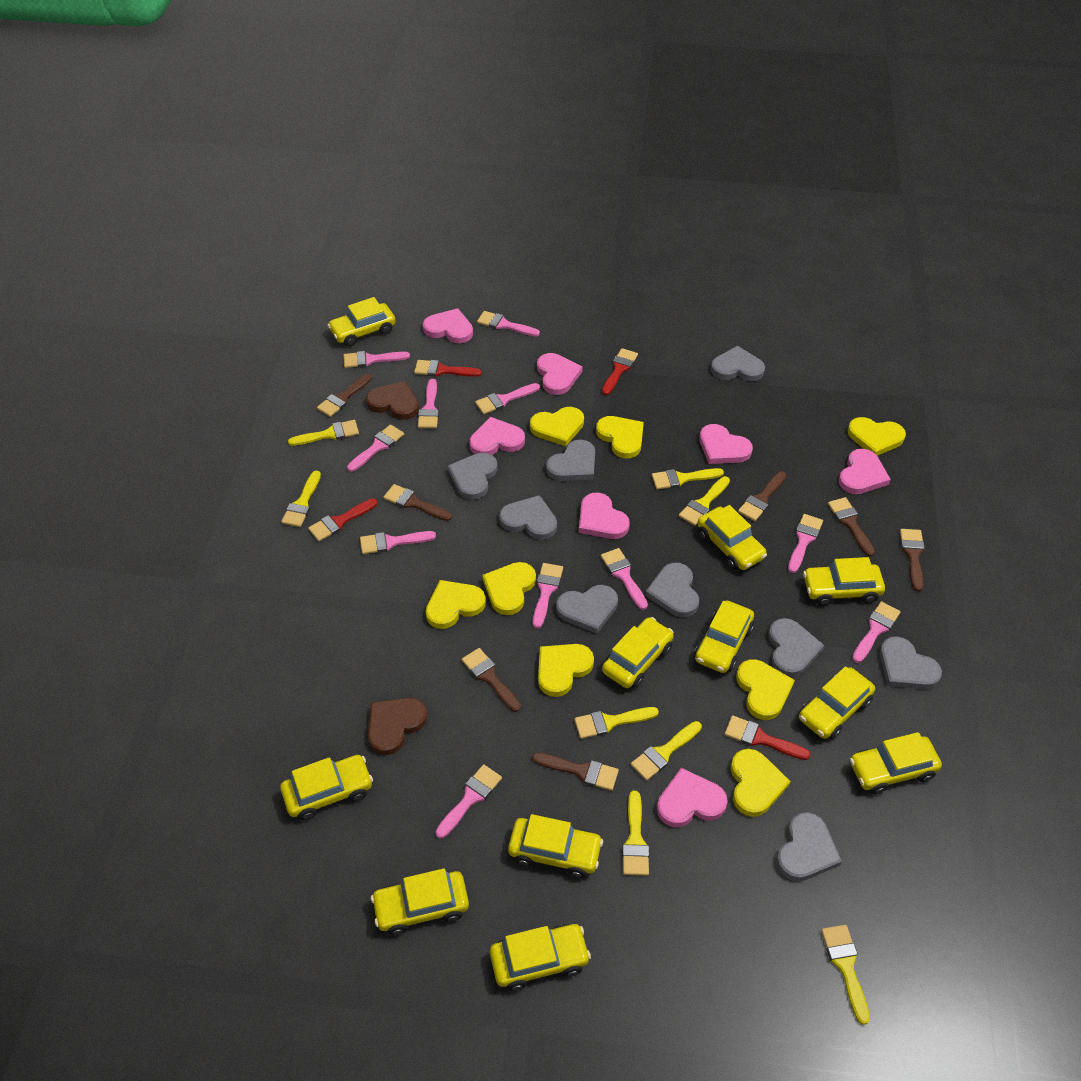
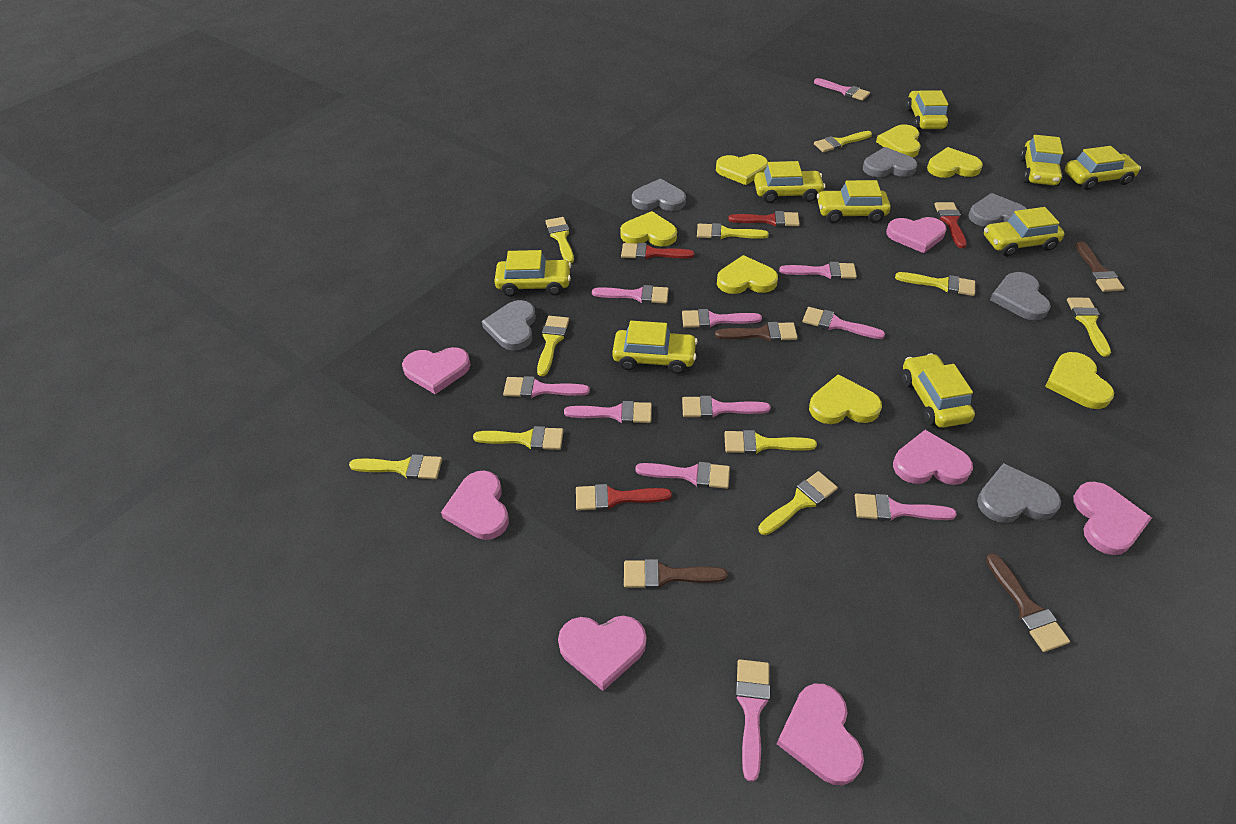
brown brush: [317,374,372,417] [383,484,452,521] [462,648,521,712] [532,753,619,791] [738,471,786,521] [828,497,875,557] [900,529,925,591] = 7 -> [624,559,728,589] [715,322,798,342] [986,553,1070,652] [1076,241,1124,292] = 4
brown heart: [366,381,419,420] [368,698,427,755] = 2 -> none = 0
grey heart: [448,453,498,500] [499,495,557,540] [546,440,595,481] [556,585,618,634] [645,563,699,618] [711,346,765,381] [768,618,824,677] [776,812,842,881] [880,636,942,689] = 9 -> [482,300,536,351] [632,178,686,211] [863,147,917,177] [968,193,1026,227] [977,463,1061,523] [990,272,1051,320] = 6
yellow brush: [281,471,321,527] [288,420,359,446] [574,707,659,739] [622,791,649,876] [631,721,702,781] [652,468,724,490] [679,476,730,526] [821,925,870,1025] = 8 -> [349,454,442,479] [473,426,564,450] [537,316,569,376] [545,217,574,263] [697,223,769,239] [724,430,817,454] [758,471,838,535] [814,131,872,152] [895,272,975,296] [1067,298,1111,357] = 10
yellow car: [280,755,373,820] [327,297,396,347] [371,868,469,935] [490,924,591,991] [508,814,603,878] [602,617,674,688] [694,601,754,673] [697,505,767,570] [799,666,875,739] [803,557,885,606] [850,732,942,794] = 11 -> [494,250,571,297] [612,321,698,374] [754,161,825,203] [817,180,891,223] [901,353,975,428] [906,90,948,130] [984,207,1065,257] [1020,135,1063,186] [1065,146,1141,190] = 9
yellow heart: [426,580,486,629] [482,562,536,615] [530,407,584,446] [538,644,594,697] [596,416,644,459] [731,749,791,817] [736,659,795,720] [847,417,906,456] = 8 -> [620,211,677,247] [716,154,768,185] [717,255,778,294] [809,375,882,424] [876,124,921,158] [927,147,983,178] [1045,352,1114,409] = 7

